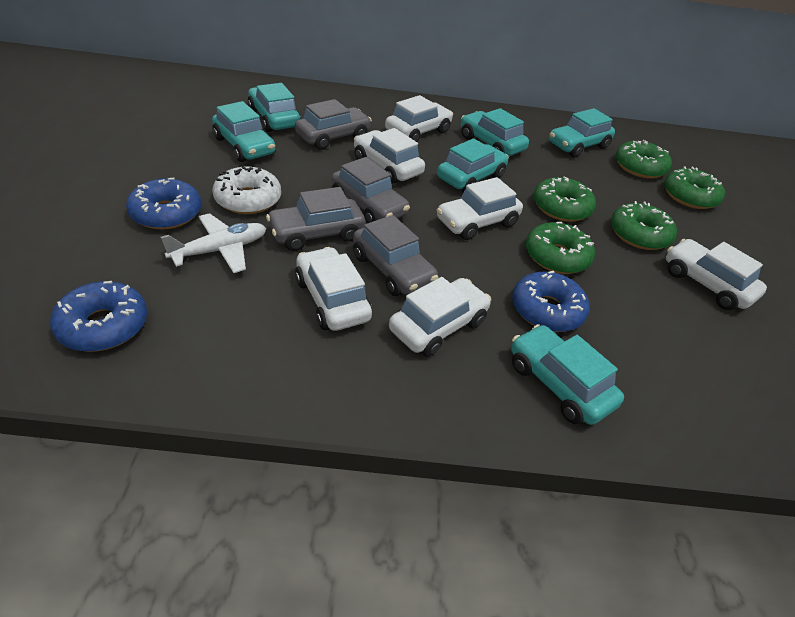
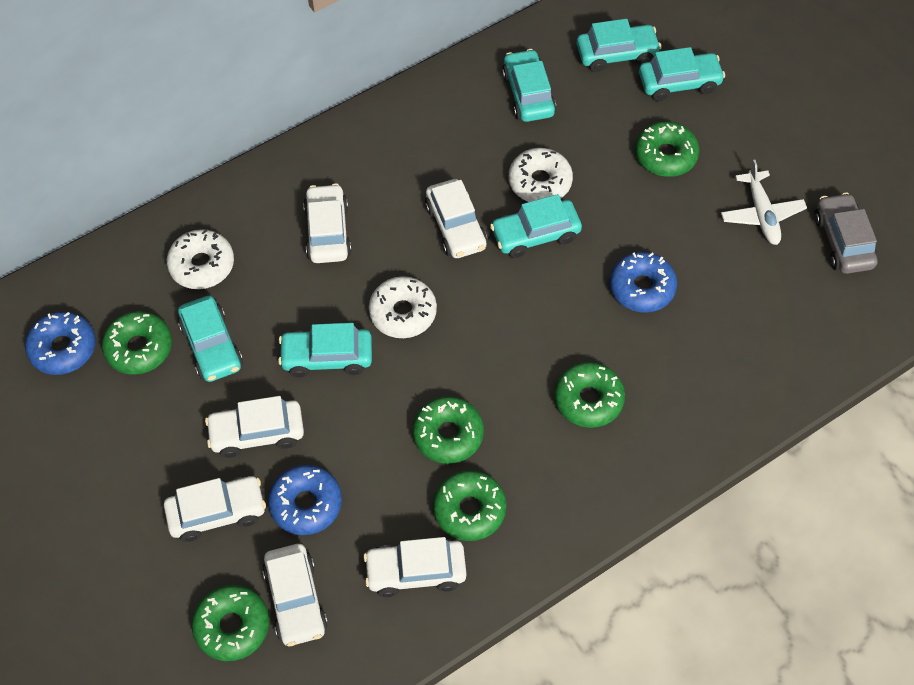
green donut: [526,222,595,274] [534,176,596,222] [611,201,677,250] [616,140,672,178] [664,166,725,209] = 5 -> [102,311,172,375] [192,585,269,661] [413,396,484,464] [433,470,507,541] [554,362,625,428] [635,121,699,177] = 6
grey car: [266,187,365,251] [295,99,372,150] [331,157,410,223] [353,215,438,296] = 4 -> [814,193,877,274] = 1
white donut: [212,167,281,214] = 1 -> [167,229,234,289] [369,276,437,338] [509,148,573,202] = 3

